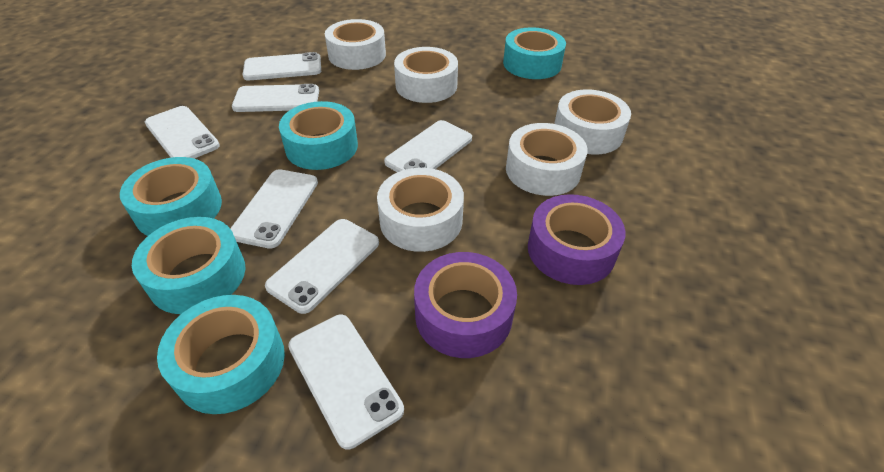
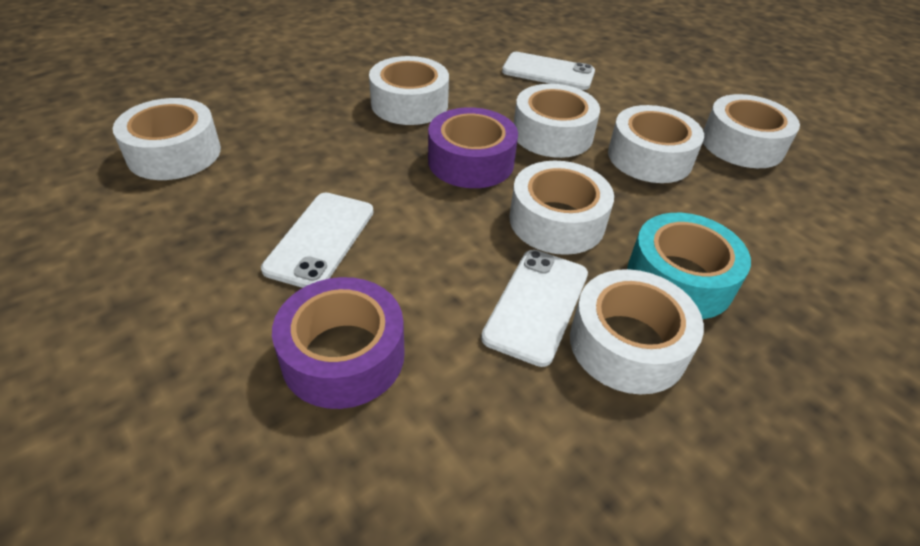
turquoise tape: [120,157,222,236] [132,217,246,314] [157,295,285,414] [279,101,358,170] [503,27,566,79] = 5 -> [627,213,751,319] = 1
white phone: [145,106,220,159] [230,169,318,249] [232,84,319,112] [243,52,321,80] [265,219,379,314] [288,315,404,449] [384,120,472,172] = 7 -> [261,193,374,288] [481,250,588,367] [502,52,595,90] = 3
white tape: [325,19,386,70] [377,168,464,252] [394,47,458,103] [506,123,588,196] [554,90,631,154] = 5 -> [113,98,221,180] [369,56,449,125] [510,161,614,255] [514,84,600,158] [570,269,704,395] [608,105,704,183] [703,94,800,168] = 7

